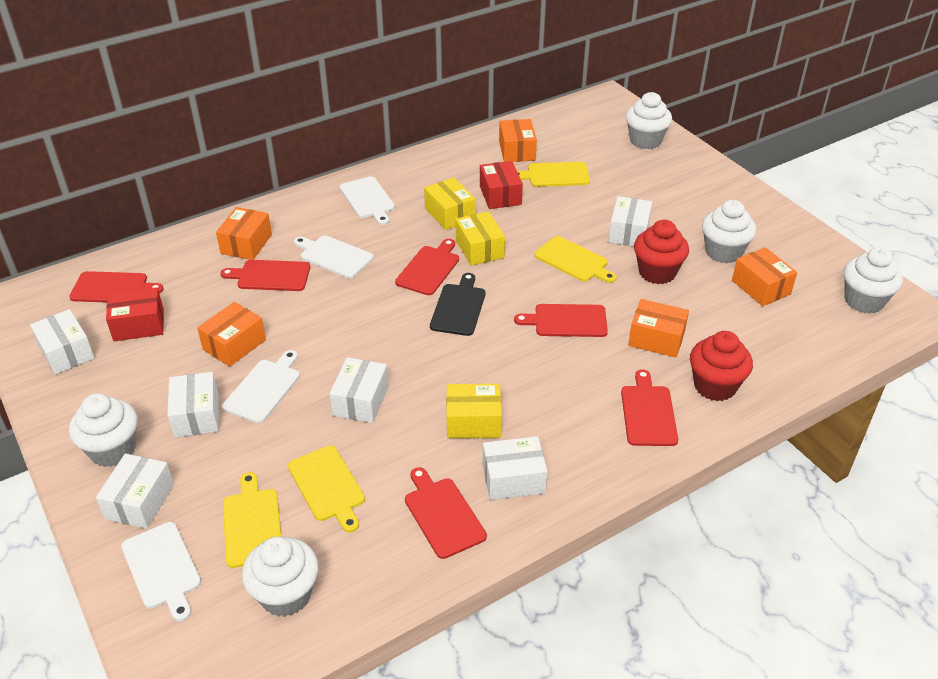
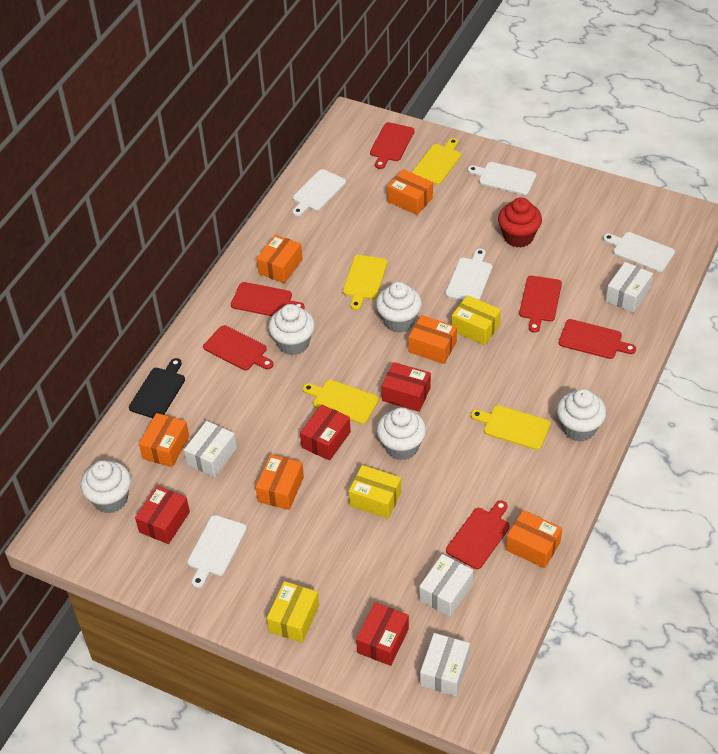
orange box: [197,302,266,367] [216,207,272,260] [499,119,537,162] [628,299,689,357] [732,247,797,306] = 5 -> [139,413,189,467] [256,454,304,510] [257,234,302,283] [387,169,433,215] [408,315,457,364] [506,510,562,568] = 6
red box: [106,287,164,341] [480,161,523,209] = 2 -> [135,486,190,544] [300,404,351,461] [356,602,409,666] [382,362,431,412] = 4
red cupcake: [634,220,689,284] [690,331,753,401] = 2 -> [498,197,542,248] = 1
white box: [30,309,95,375] [96,454,174,529] [167,372,219,438] [329,357,389,423] [483,436,547,500] [608,196,652,246] = 6 -> [184,421,237,477] [419,554,473,617] [420,633,470,696] [606,262,653,313] = 4
white cutting board: [121,522,201,621] [222,350,300,423] [294,235,374,278] [340,176,395,225] = 4 -> [187,515,247,588] [293,169,346,216] [445,249,493,301] [468,162,537,195] [603,232,675,272] = 5

